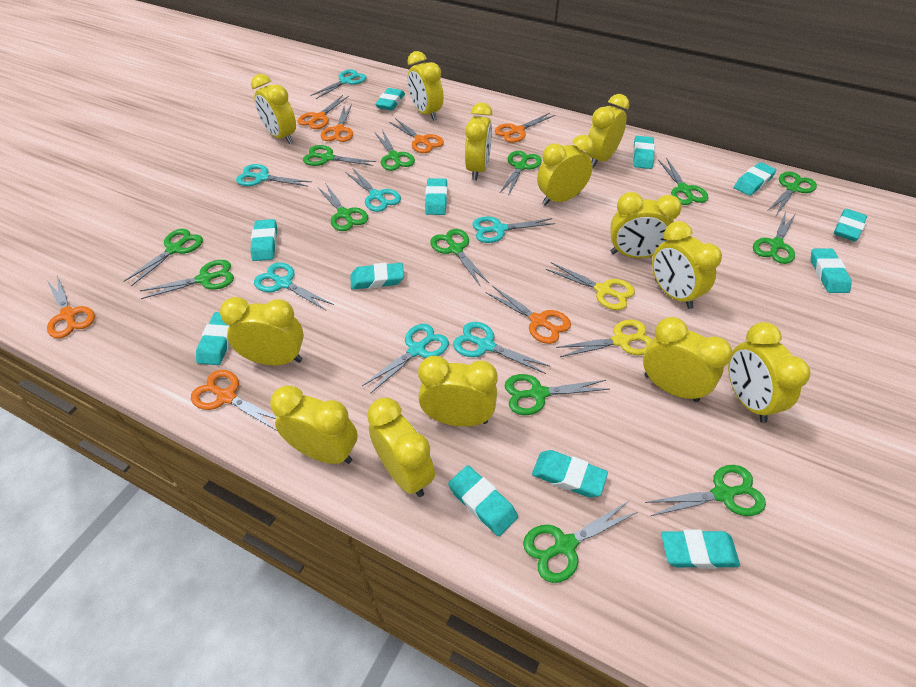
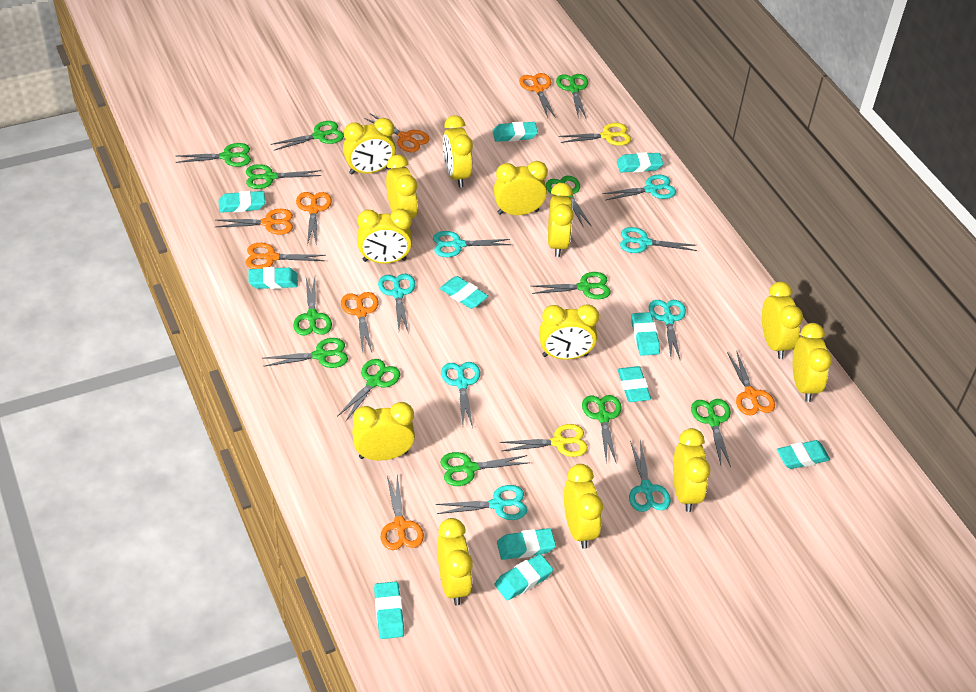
green scissors: [124,229,203,286] [140,260,234,299] [303,145,376,166] [317,183,368,231] [375,130,415,171] [430,229,489,285] [500,151,542,196] [504,374,610,415] [523,501,638,583] [645,465,766,516] [658,158,708,205] [753,212,795,264] [768,171,817,214] = 13 -> [176,143,251,167] [246,164,322,189] [262,338,348,368] [271,121,344,150] [293,277,332,336] [337,359,400,422] [440,452,530,486] [531,272,611,299] [546,176,592,228] [556,74,588,119] [582,395,621,463] [691,399,731,467] = 12
orange scissors: [47,275,95,338] [191,370,277,431] [297,95,349,129] [321,104,353,142] [389,118,444,153] [485,286,571,344] [495,113,555,143] = 7 -> [216,209,293,235] [245,243,326,269] [296,192,332,246] [341,292,379,354] [364,113,430,152] [381,475,424,550] [519,73,556,118] [727,350,775,416] = 8
turquoise eraser: [196,312,230,365] [250,219,277,261] [350,263,404,289] [375,88,405,110] [425,178,447,215] [448,465,518,536] [532,450,608,497] [633,136,655,169] [661,530,740,569] [734,162,777,196] [811,249,852,293] [834,209,867,241] = 12 -> [219,191,265,213] [248,267,298,289] [374,582,404,639] [440,276,488,309] [493,121,538,142] [495,554,553,601] [497,528,556,560] [617,152,663,173] [618,366,651,402] [631,312,660,356] [777,440,830,469] = 11
turquoise scissors: [236,164,312,187] [254,262,334,310] [311,69,366,99] [345,168,401,212] [362,324,449,394] [453,322,550,374] [472,217,555,243] = 7 -> [378,274,415,334] [433,231,511,257] [435,485,527,520] [441,362,480,427] [602,175,676,200] [620,227,697,253] [629,439,671,512] [649,300,686,359] = 8

